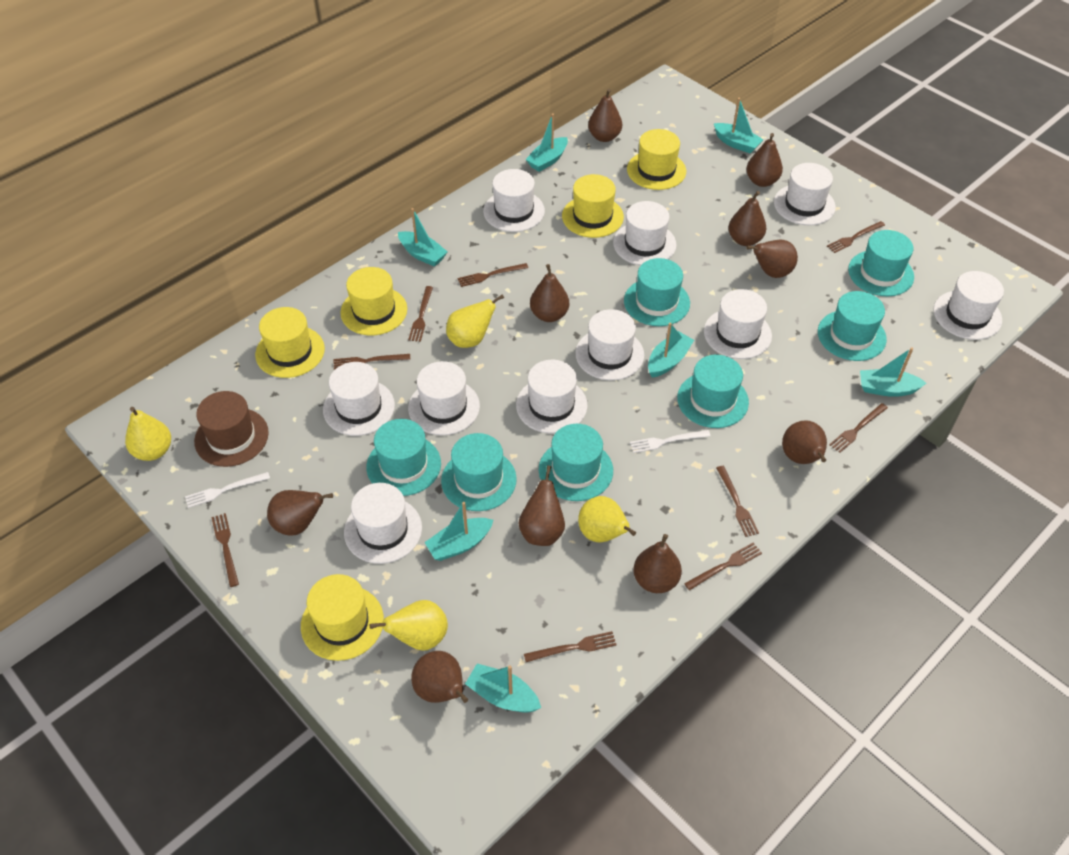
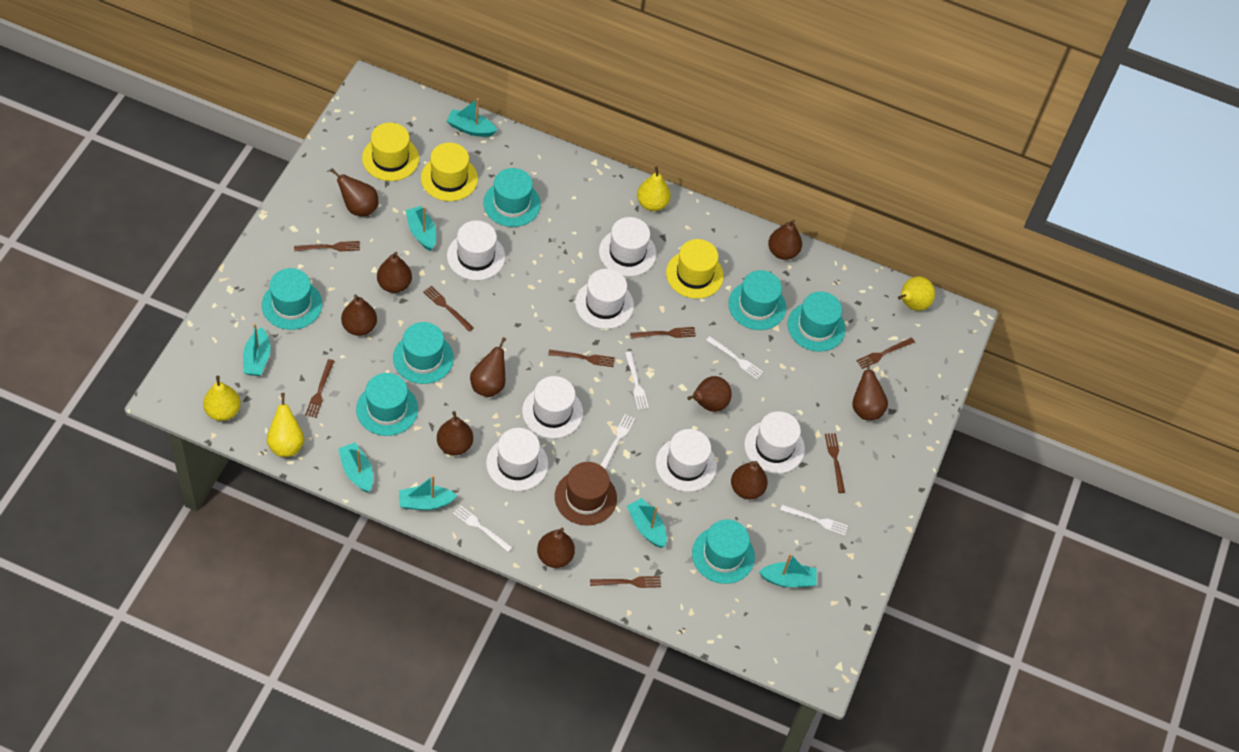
brown fork: [212,513,239,587] [334,354,410,369] [408,286,433,342] [458,263,528,287] [524,631,617,662] [684,543,762,590] [716,466,759,537] [827,221,885,253] [829,403,888,453] = 9 -> [294,241,360,251] [305,359,334,418] [423,286,474,332] [548,350,615,367] [590,576,661,588] [630,327,696,338] [825,433,845,493] [857,337,915,369] = 8
white fork: [185,472,270,508] [630,430,711,453] = 2 -> [453,505,513,552] [600,414,635,470] [625,352,649,410] [706,336,763,379] [780,504,848,536] = 5
white hat: [323,362,395,436] [344,483,422,564] [408,361,480,435] [483,169,545,232] [516,360,588,433] [575,309,644,380] [613,201,677,265] [704,289,772,359] [774,163,836,225] [933,271,1004,340] = 10 -> [447,220,505,280] [486,428,548,491] [522,376,583,439] [575,269,634,329] [599,217,656,276] [656,429,717,492] [744,411,805,474] = 7
yellow hat: [255,307,325,378] [301,574,384,661] [340,267,407,335] [562,174,624,238] [627,129,686,190] = 5 -> [362,122,419,181] [421,143,478,201] [666,239,724,299] = 3

